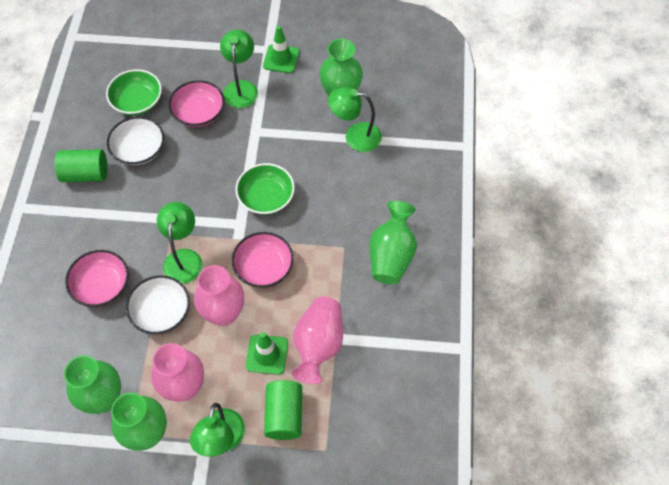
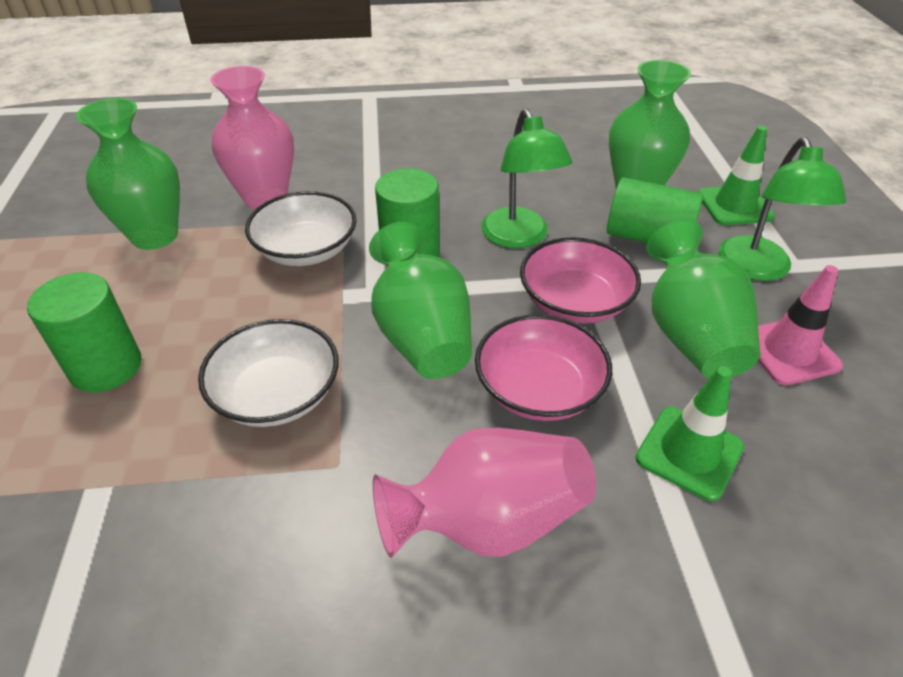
green bowl: [106,69,162,115] [235,163,295,215] = 2 -> none = 0
green cylinder: [55,149,107,182] [264,380,302,440] = 2 -> [27,272,141,393] [375,168,439,257] [607,177,703,243] = 3
green lamp: [157,202,203,284] [190,403,245,457] [220,29,258,108] [328,87,382,152] = 4 -> [481,109,572,248] [718,137,846,281] = 2
pink bowl: [65,250,129,307] [169,80,225,127] [232,232,294,288] = 3 -> [475,314,612,421] [520,237,641,324] = 2
pink traffic cone: none = 0 -> [758,265,843,385] = 1
pink vase: [151,343,204,402] [194,265,244,326] [291,296,343,384] = 3 -> [210,66,294,210] [373,428,596,558] = 2

